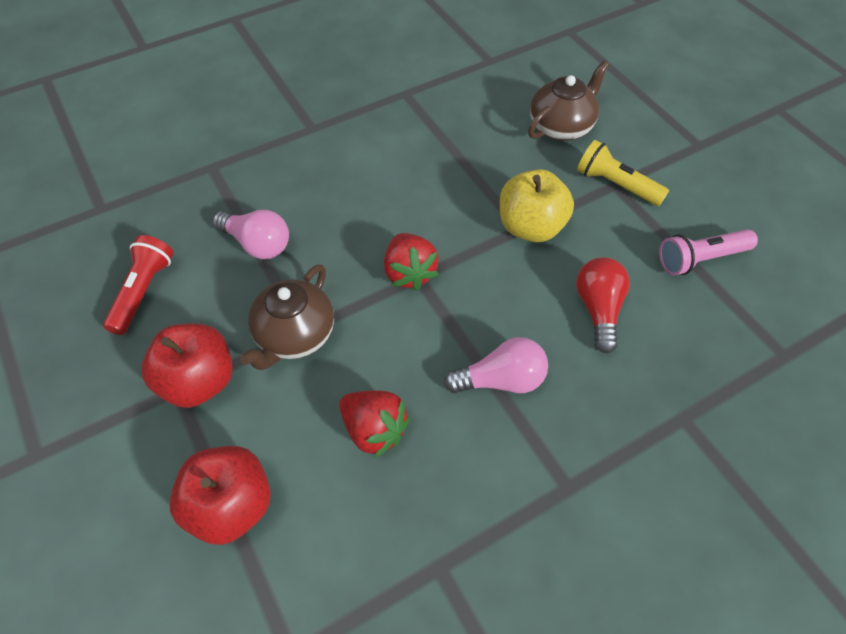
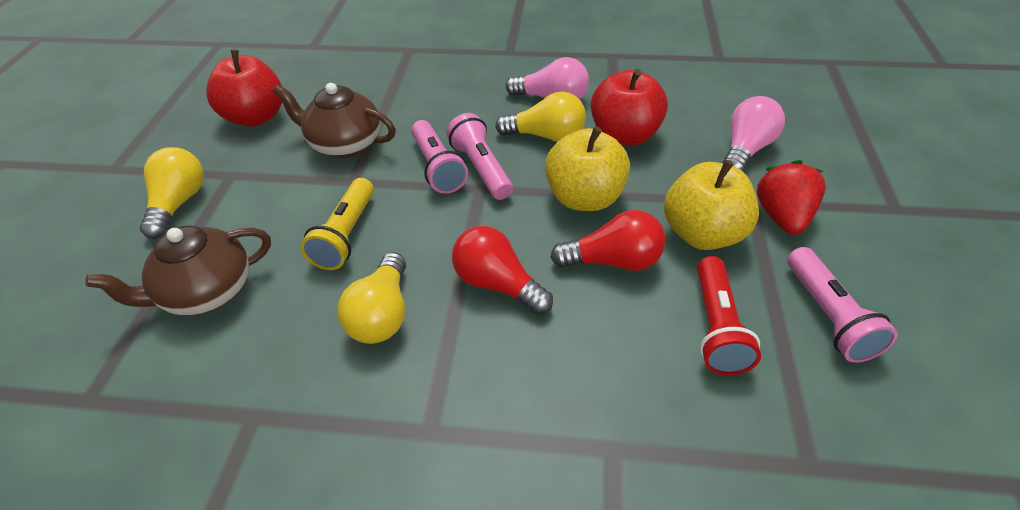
pink flashlight: [659,229,758,275] = 1 -> [411,120,468,194] [446,113,513,200] [787,247,898,363] = 3
red light bulb: [576,257,630,353] = 1 -> [452,226,553,315] [550,210,666,271] = 2
red strawberry: [339,390,410,458] [384,233,439,291] = 2 -> [757,160,826,235] = 1
yellow apple: [500,169,574,242] = 1 -> [545,126,630,211] [664,160,759,250] = 2
yellow light bulb: none = 0 -> [140,147,204,239] [337,252,406,344] [495,92,586,142] = 3

